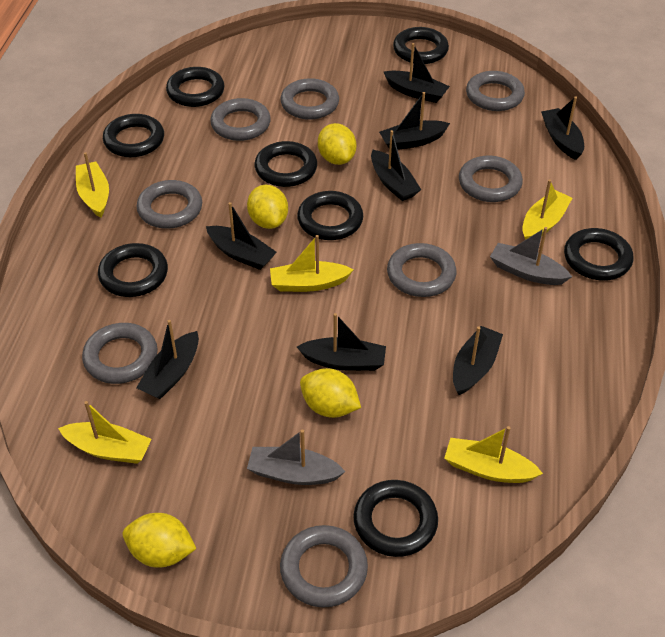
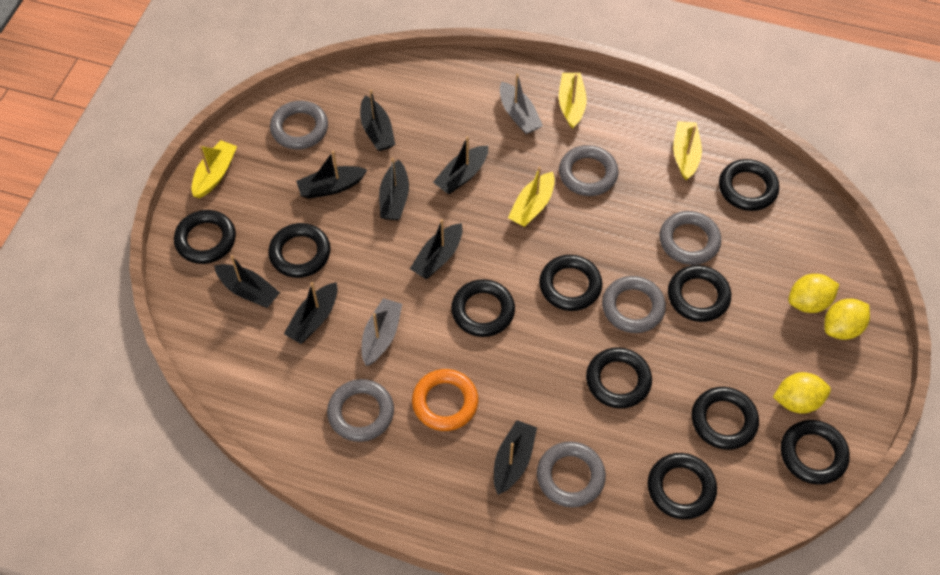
black ring: [98,243,168,297] [103,114,164,157] [166,67,224,107] [255,141,317,187] [297,191,363,240] [353,480,438,557] [393,27,449,64] [564,228,633,280] = 8 -> [174,210,236,264] [268,223,331,278] [451,279,515,337] [539,255,602,311] [586,347,652,409] [648,453,717,519] [668,265,731,322] [692,387,759,450] [719,159,779,211] [781,420,850,485] = 10
grey ring: [82,323,158,384] [137,180,202,229] [210,98,271,141] [280,78,339,120] [280,525,368,608] [387,243,456,297] [459,155,523,202] [466,71,525,111] = 8 -> [270,101,328,150] [327,379,394,442] [537,441,606,508] [559,145,619,196] [602,276,666,333] [660,211,721,265] = 6
orange ring: none = 0 -> [412,369,478,431] = 1
yellow boat: [58,401,152,464] [76,152,109,218] [270,235,353,292] [444,426,543,483] [522,180,572,240] = 5 -> [191,140,237,198] [508,167,555,227] [559,73,587,129] [673,121,702,180] = 4
yellow lemon: [123,513,196,568] [247,185,288,229] [300,368,361,418] [318,123,356,165] = 4 -> [773,372,831,414] [788,274,839,313] [824,299,870,340] = 3

